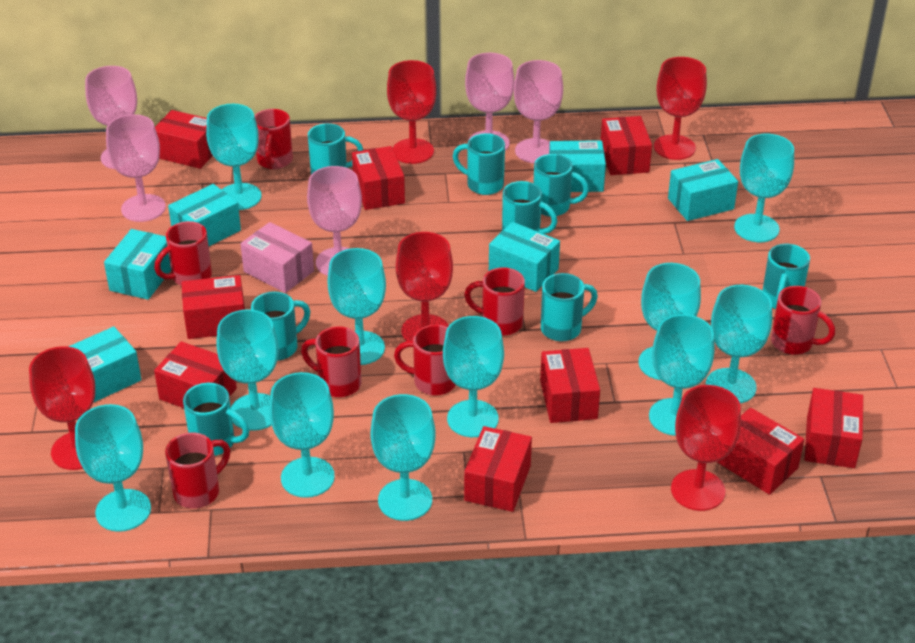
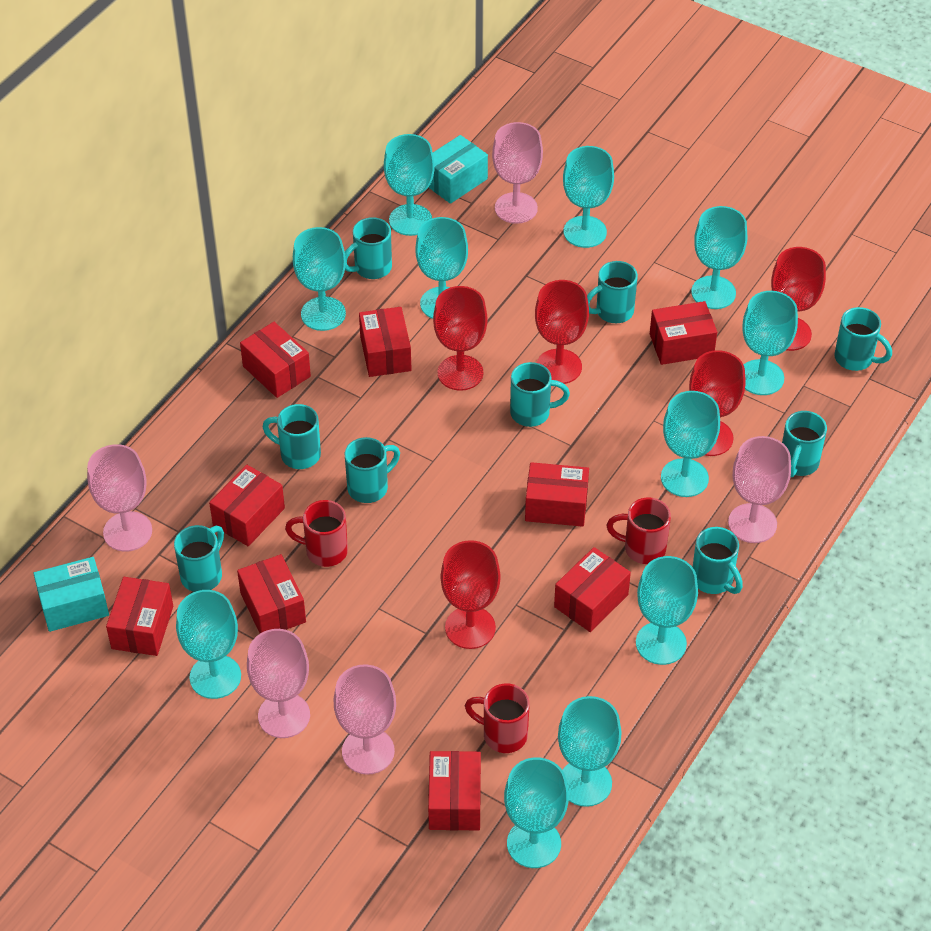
pink box: [240,222,314,293] = 1 -> none = 0
red mug: [154,221,212,286] [165,432,230,509] [255,109,293,169] [301,326,361,397] [394,325,456,395] [464,267,525,336] [771,286,835,355] = 7 -> [285,500,348,567] [465,683,530,753] [606,497,671,564] = 3
turquoise box: [68,327,142,403] [104,229,171,300] [168,184,241,246] [489,222,560,292] [549,140,606,192] [668,159,738,221] = 6 -> [33,557,109,632] [428,135,488,204] = 2
turquoise mug: [183,383,249,456] [251,291,310,361] [308,123,363,174] [453,133,505,195] [502,181,557,234] [534,154,589,217] [541,273,598,341] [762,244,810,309] = 8 -> [174,525,224,592] [263,404,321,469] [345,217,392,279] [345,437,400,503] [510,362,570,427] [587,261,638,323] [693,527,743,594] [782,411,827,477] [834,307,892,371] = 9

